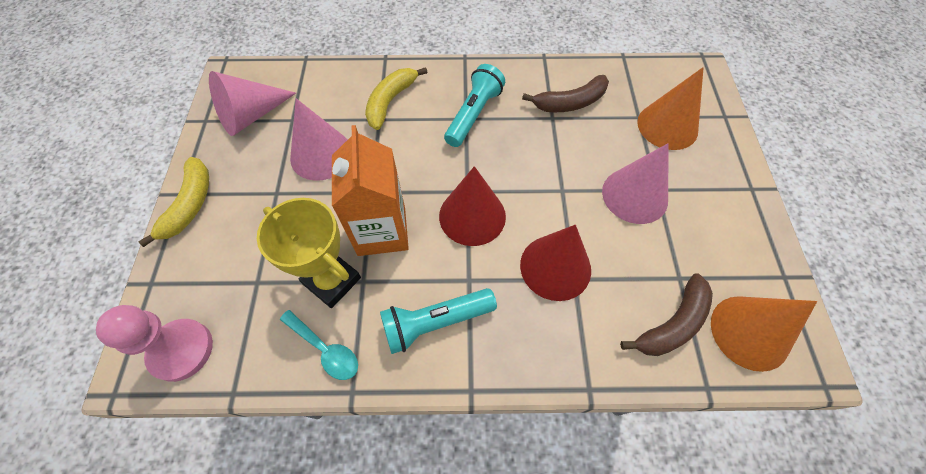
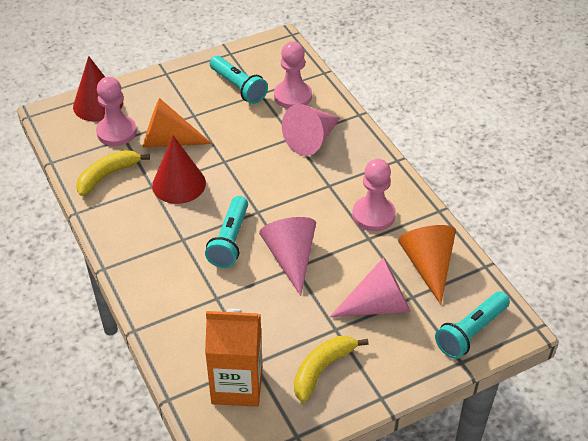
brown banana: [522,75,609,112] [620,273,713,356] = 2 -> none = 0
pink pawn: [96,305,213,382] = 1 -> [96,77,137,146] [274,41,312,109] [352,159,396,231] = 3
turquoise flashlight: [380,288,497,354] [444,64,505,147] = 2 -> [205,196,248,268] [210,56,268,104] [435,291,510,359] = 3
turquoise spoon: [280,310,358,380] = 1 -> none = 0
yellow trophy: [257,198,361,308] = 1 -> none = 0

